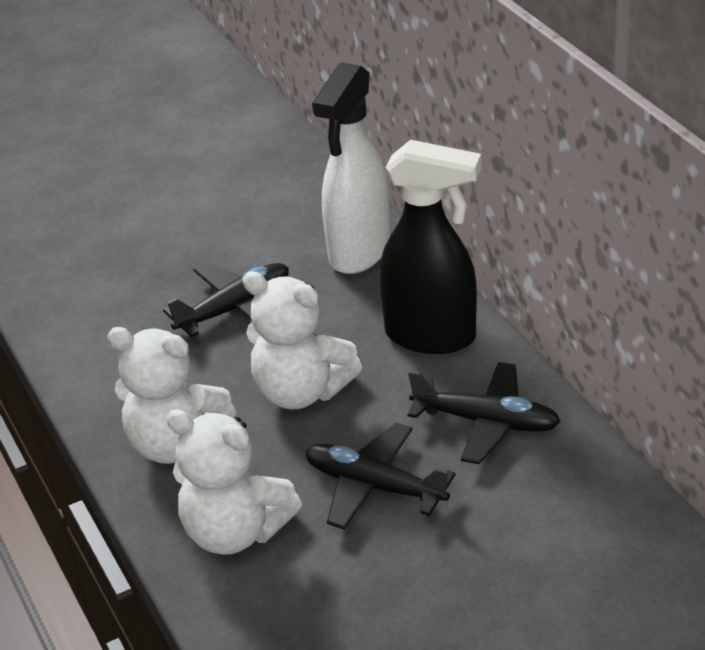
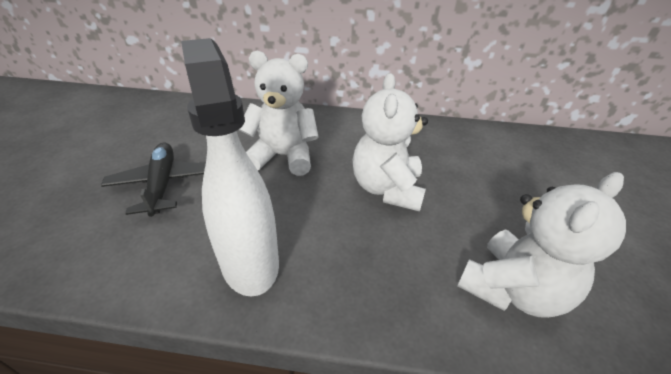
black plane: [163,263,289,337] [305,423,456,529] [408,362,561,464] = 3 -> [101,142,206,217] = 1
black spray bottle: [379,140,481,354] = 1 -> none = 0

